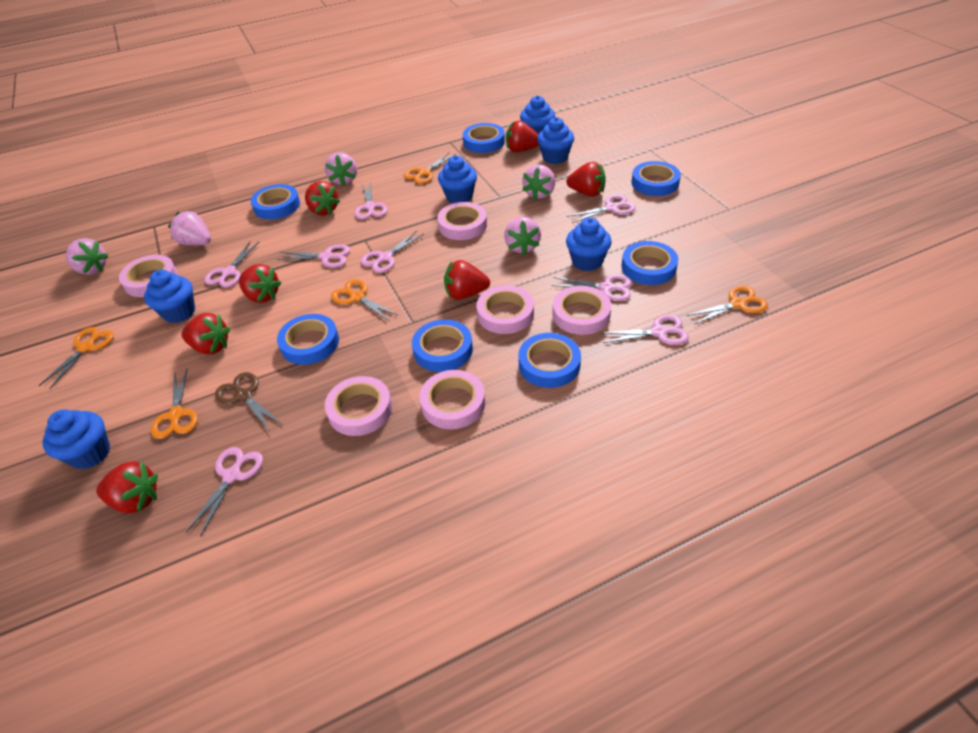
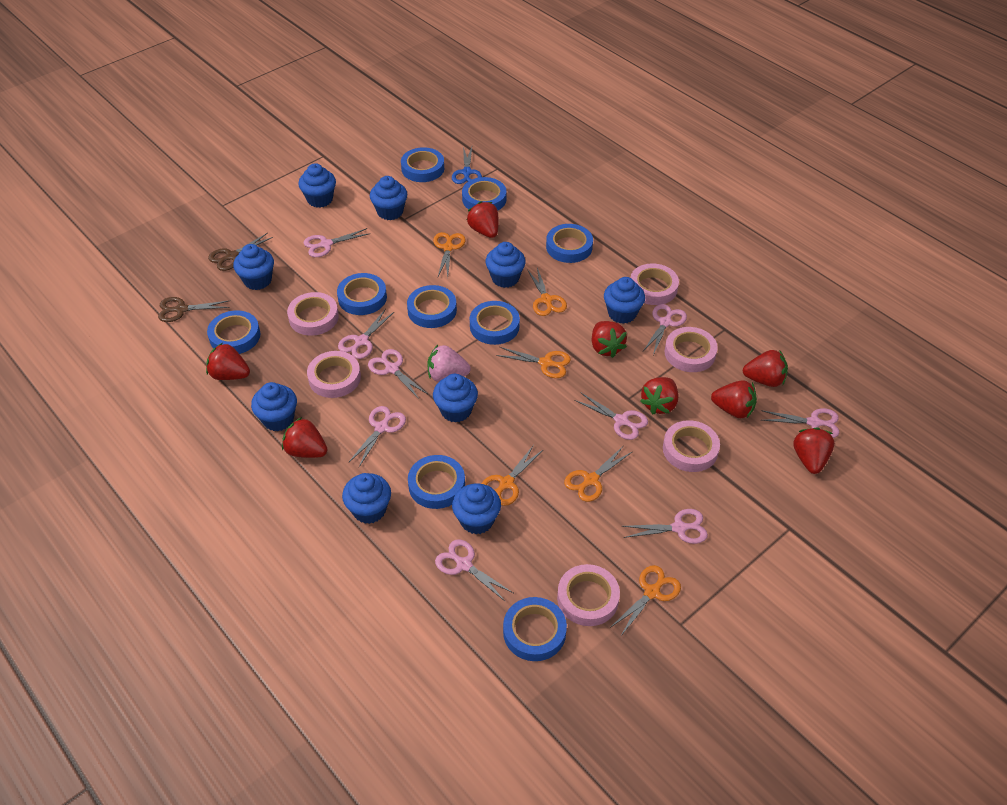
blue cupcake: [42,409,110,469] [144,270,195,323] [438,155,477,203] [520,95,555,134] [537,117,574,164] [566,218,612,271] = 6 -> [233,244,274,290] [251,382,297,431] [298,163,336,208] [342,473,391,524] [370,176,407,220] [433,374,478,423] [452,483,501,534] [486,242,526,288] [604,277,645,324] = 9
blue scissors: none = 0 -> [452,147,482,184] = 1
blue tape: [251,184,300,219] [277,314,339,365] [412,319,473,372] [463,123,505,153] [518,333,581,388] [621,241,678,285] [632,161,681,196] = 7 -> [207,310,260,354] [337,273,387,315] [401,147,444,182] [407,285,457,328] [408,455,465,509] [462,177,507,210] [470,301,520,345] [503,597,567,661] [546,224,593,263] = 9
brown scissors: [215,372,283,430] = 1 -> [158,297,230,322] [208,233,273,271] = 2
orange scissors: [39,327,114,389] [151,368,198,439] [331,279,398,321] [404,152,456,184] [686,286,768,325] = 5 -> [433,232,466,276] [481,445,544,506] [496,347,571,378] [527,268,567,316] [564,445,632,502] [610,565,681,636] = 6
pink scissors: [186,447,263,537] [204,241,259,288] [277,244,350,268] [354,181,387,219] [361,231,424,273] [552,274,632,301] [567,194,636,223] [601,315,689,345] = 8 -> [303,228,371,257] [338,309,394,359] [348,406,406,467] [368,349,428,399] [435,539,513,602] [574,392,648,440] [622,509,708,544] [643,304,687,355] [761,408,839,438] = 9
pink strawberry: [66,238,109,275] [168,211,211,246] [325,152,357,186] [504,217,541,255] [522,165,555,200] = 5 -> [427,345,471,382] = 1
red strawberry: [96,461,158,513] [181,313,230,354] [239,264,281,303] [305,181,340,215] [444,260,490,300] [506,120,539,152] [566,162,606,197] = 7 -> [206,343,250,380] [282,417,328,458] [467,201,499,238] [592,321,627,358] [640,377,679,414] [711,380,757,418] [742,350,788,387] [793,428,835,474] = 8

